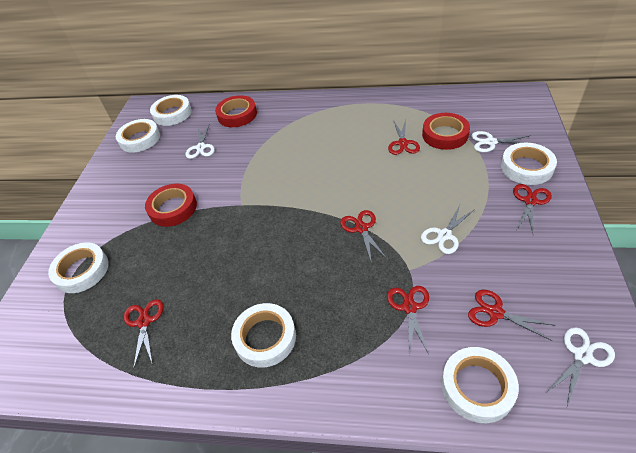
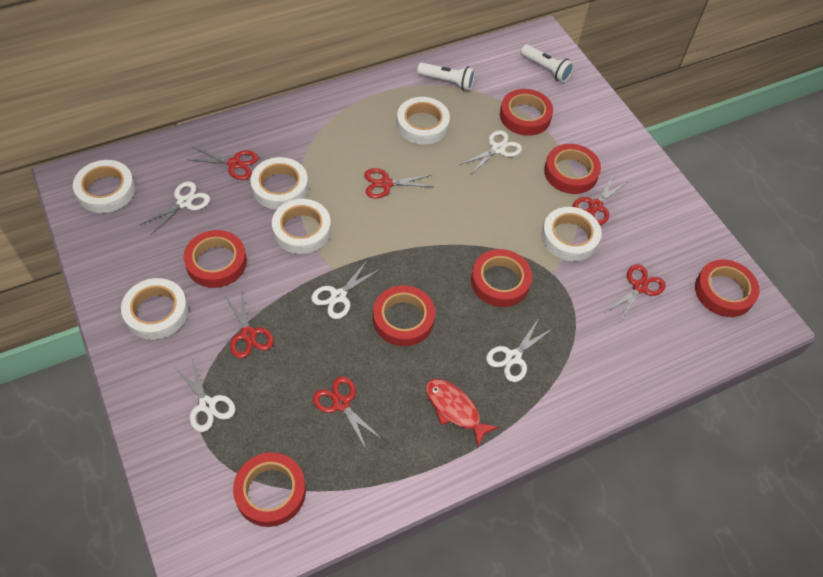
red fish: none = 0 -> [426,379,499,447] = 1
red tape: [145,184,197,227] [215,95,257,127] [422,113,470,150] = 3 -> [184,230,247,288] [233,452,306,527] [373,285,435,346] [471,249,532,307] [500,89,553,136] [544,144,601,194] [695,260,760,317] = 7
white flashlight: none = 0 -> [417,62,475,91] [521,44,574,82] = 2
white scissors: [185,125,215,159] [421,203,475,254] [471,131,531,152] [547,327,615,406] = 4 -> [139,181,210,235] [175,357,235,432] [311,261,380,319] [460,130,522,175] [486,318,552,382] = 5

